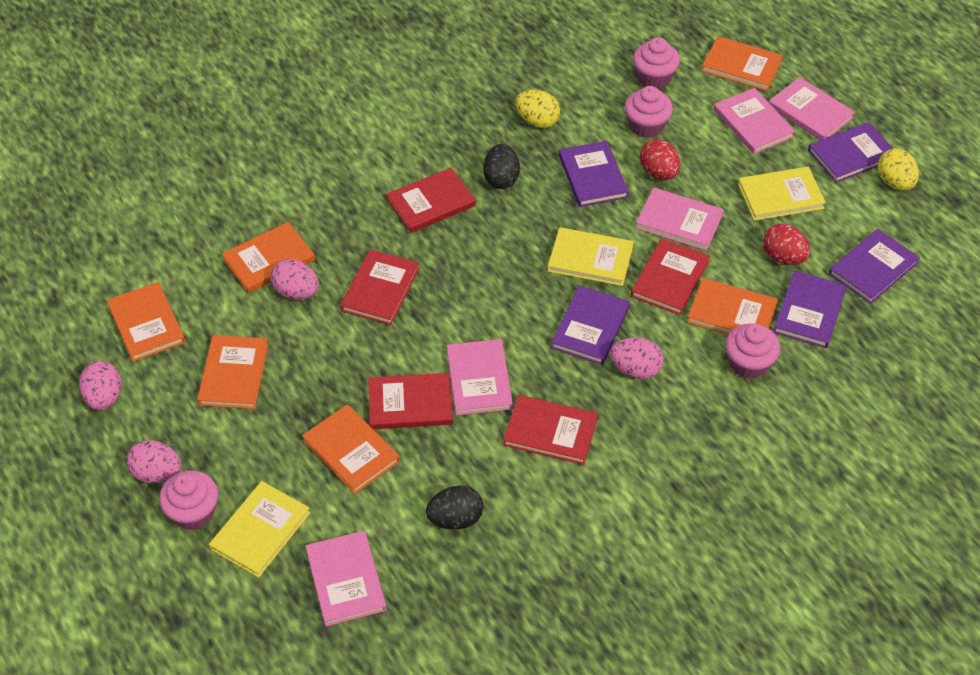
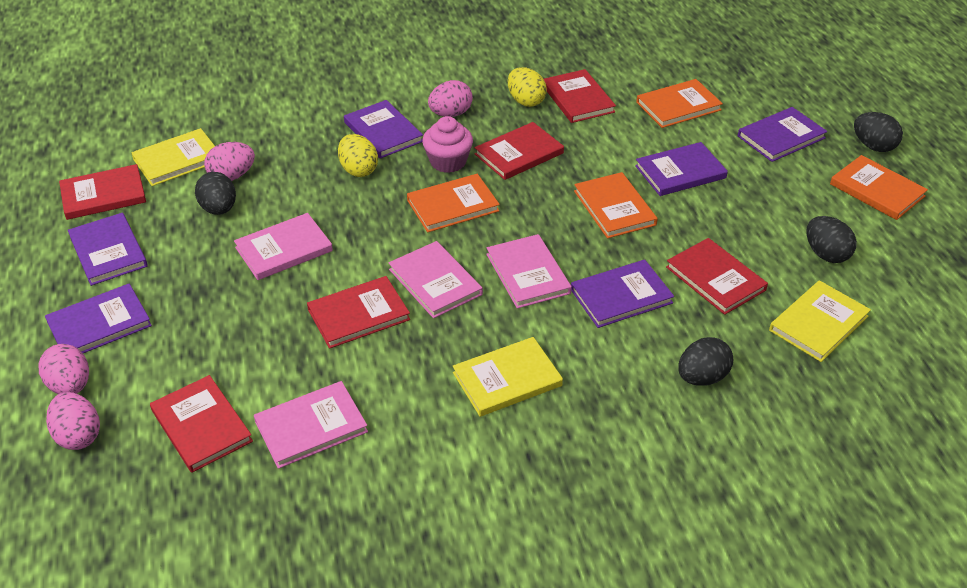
black egg: [426,486,484,530] [483,144,520,189] = 2 -> [195,172,236,215] [678,337,733,386] [807,216,857,263] [854,112,903,152] = 4
orange book: [107,282,185,362] [197,335,268,409] [222,222,315,293] [302,404,400,494] [687,278,778,335] [702,36,783,91] = 6 -> [407,174,500,232] [574,172,658,238] [636,79,723,128] [830,155,928,220] = 4
pink book: [305,531,386,626] [447,339,513,416] [635,188,724,251] [714,88,795,154] [769,77,855,140] = 5 -> [234,213,333,280] [254,381,368,469] [389,241,483,318] [486,234,572,309] = 4
pink cupcake: [159,470,218,530] [625,86,673,138] [633,38,680,89] [725,323,780,379] = 4 -> [422,116,473,173] = 1
purple book: [551,285,630,365] [559,141,629,207] [773,270,847,348] [808,122,893,183] [829,229,920,304] = 5 -> [45,284,152,353] [68,213,148,286] [344,100,423,159] [571,260,674,328] [635,142,728,196] [738,107,827,162] = 6
red book: [340,249,419,325] [368,373,453,429] [386,168,476,233] [503,395,598,465] [631,238,710,315] = 5 -> [59,164,146,220] [150,375,253,473] [307,276,410,349] [475,122,564,180] [544,69,616,123] [666,238,768,315] = 6
red egg: [640,139,680,180] [762,224,810,265] = 2 -> none = 0

